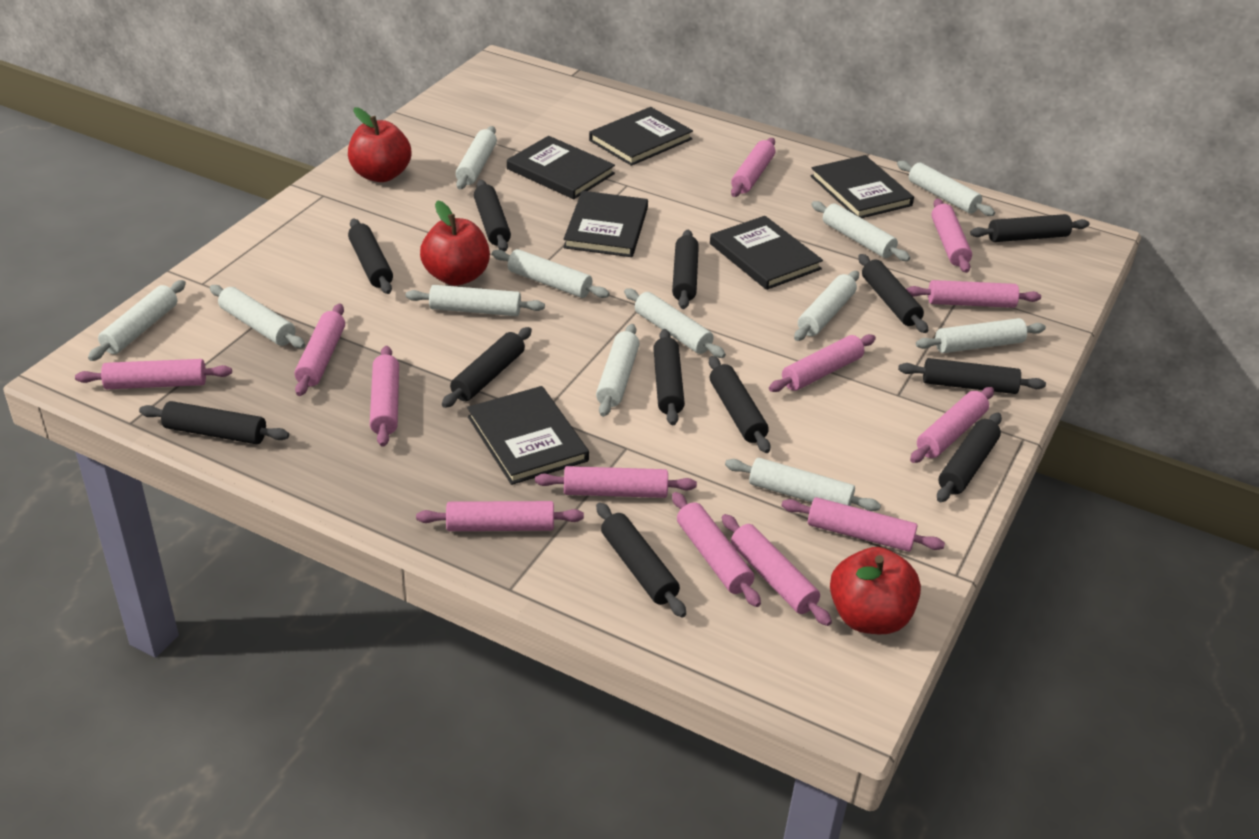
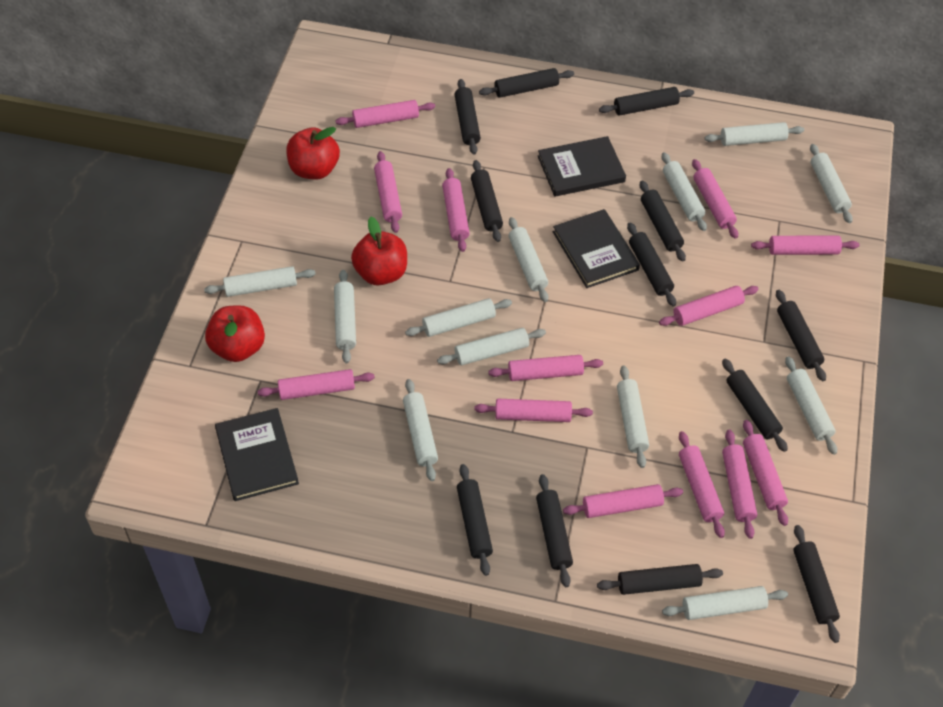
black book: [467,386,589,485] [507,136,615,199] [563,191,648,257] [589,107,693,166] [710,216,823,290] [811,155,914,218] = 6 -> [215,408,299,501] [538,136,626,197] [553,209,640,288] = 3

